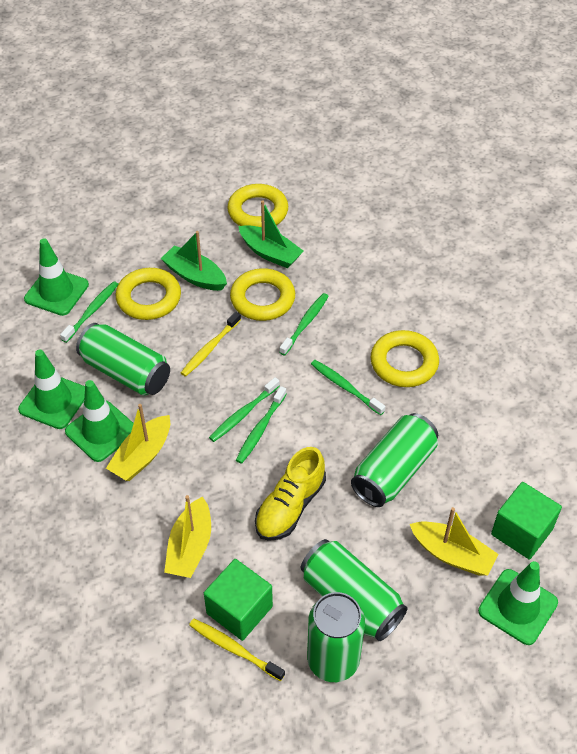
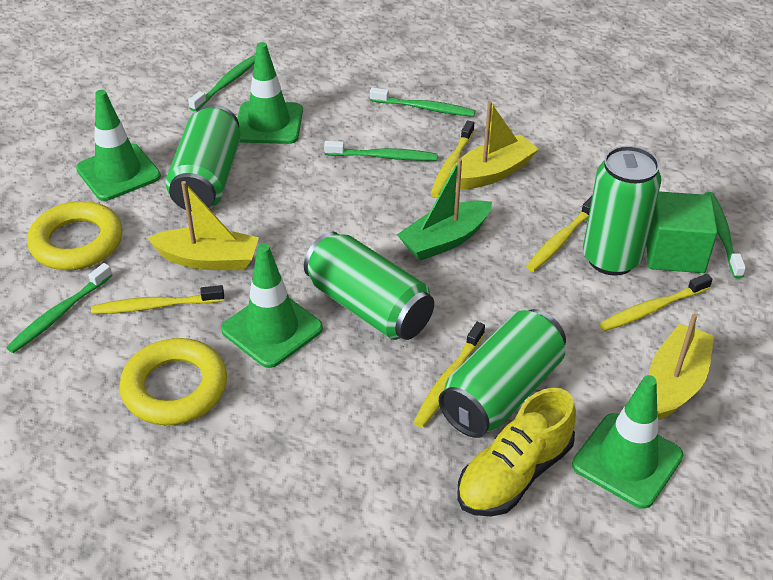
green boat: [161,231,227,291] [238,201,303,268] = 2 -> [397,158,492,261] = 1
green cube: [204,559,273,641] [491,482,562,559] = 2 -> [646,191,718,273] = 1
yellow ring: [115,268,181,320] [227,184,288,227] [230,268,295,321] [371,330,439,387] = 4 -> [27,201,122,270] [119,338,227,425] = 2
yellow toothbrush: [181,312,241,377] [189,618,285,681] = 2 -> [91,285,224,314] [413,322,485,428] [431,120,474,197] [526,196,592,272] [599,274,713,331] = 5

